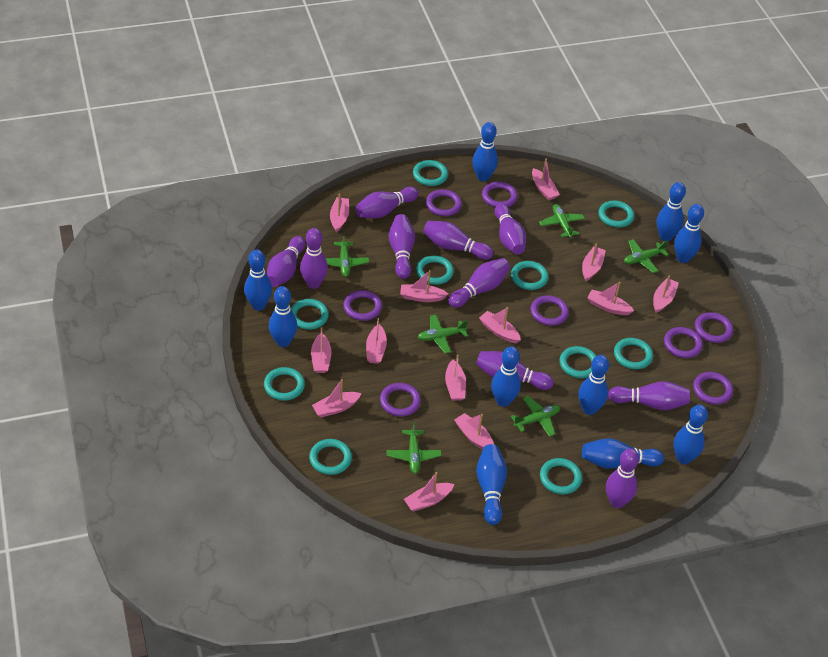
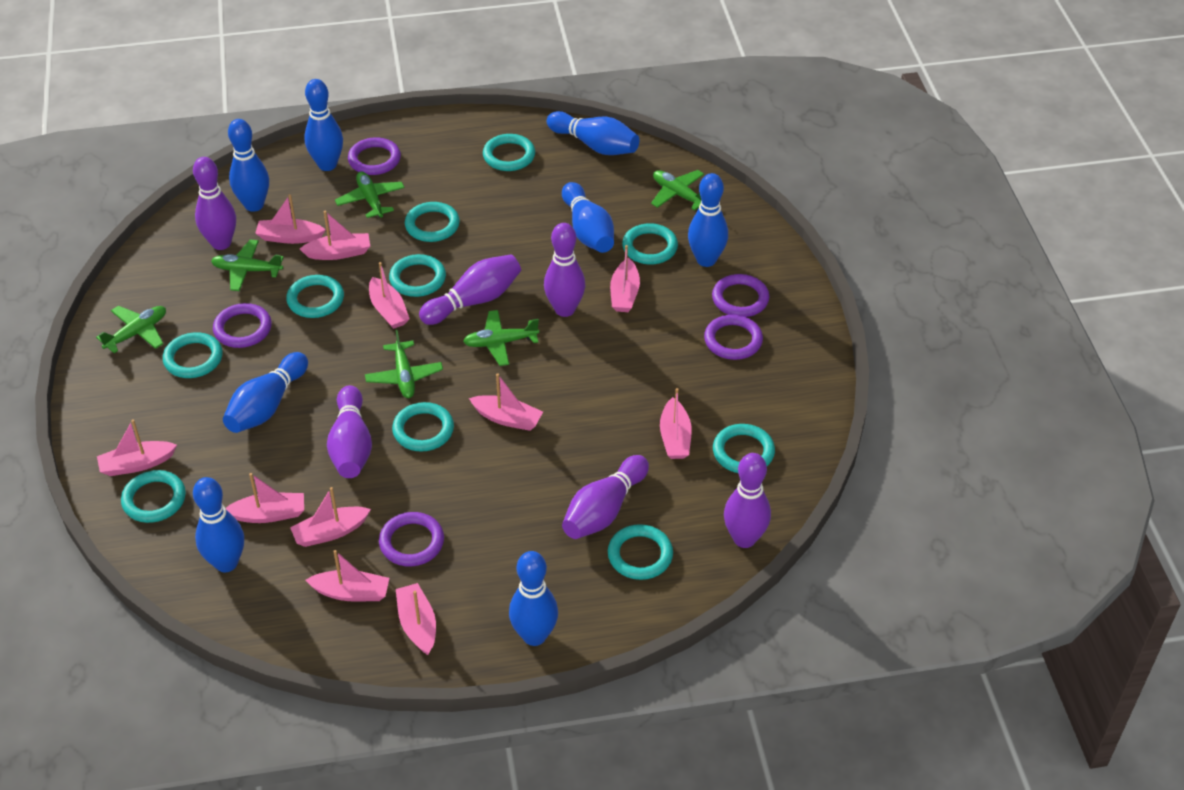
blue bowling pin: [244,250,272,311] [269,286,297,347] [472,122,498,182] [476,444,507,525] [491,346,521,407] [578,355,609,415] [582,438,664,469] [657,182,686,241] [673,405,708,464] [674,204,704,263] = 10 -> [193,477,244,572] [223,352,308,433] [228,119,269,212] [304,79,343,171] [509,551,558,646] [547,111,639,155] [562,182,614,253] [688,173,728,267] = 8
pink boat: [311,327,332,373] [312,379,362,417] [330,194,349,232] [366,318,387,364] [400,270,448,302] [404,472,454,512] [445,355,466,401] [454,413,494,450] [479,307,521,343] [532,159,560,200] [582,243,606,281] [587,282,634,315] [653,275,679,313] = 13 -> [97,419,177,476] [226,473,304,523] [255,194,326,244] [290,487,371,547] [300,211,370,260] [306,550,389,601] [369,262,410,329] [396,583,436,655] [469,373,543,431] [610,245,640,312] [660,388,692,459] = 11
purple bowling pin: [267,236,305,287] [300,228,328,289] [355,187,419,218] [388,214,415,279] [423,221,493,260] [448,258,510,308] [476,351,554,390] [494,203,526,255] [606,448,639,508] [608,381,690,410] = 10 -> [193,157,236,250] [327,385,372,478] [419,254,521,325] [544,223,585,317] [562,455,649,539] [724,453,771,548] = 6
purple ring: [343,290,382,321] [380,383,421,417] [426,189,462,216] [482,182,518,207] [530,295,569,326] [664,327,703,358] [693,372,733,405] [695,312,733,343] = 8 -> [213,303,272,348] [348,137,401,175] [379,512,444,566] [704,315,763,360] [712,274,769,317] = 5

